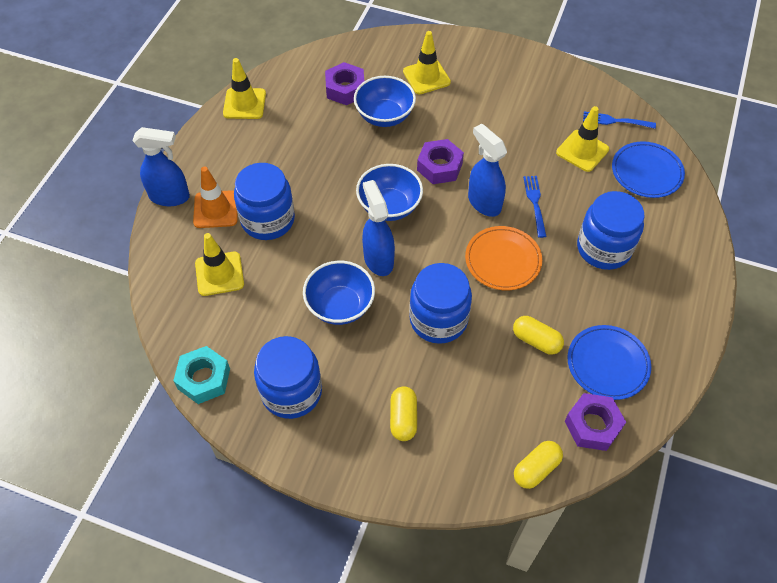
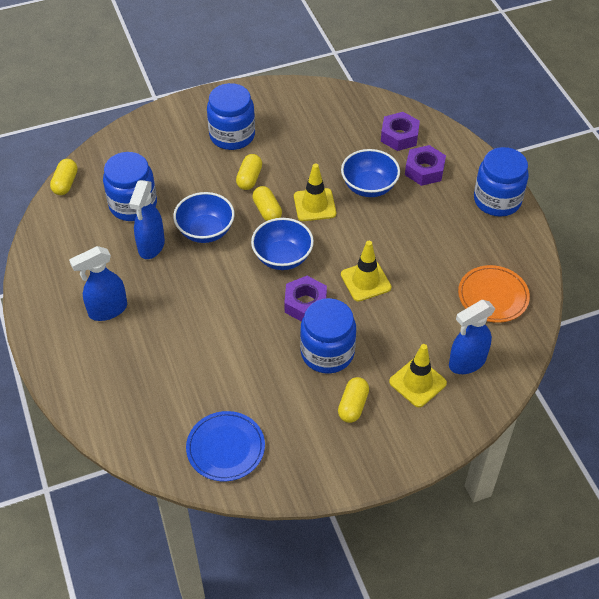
blue fork: [523,176,547,238] [583,111,656,129] = 2 -> none = 0
blue plate: [568,325,651,400] [612,141,685,198] = 2 -> [186,411,265,481] = 1
orange traffic cone: [193,166,238,228] = 1 -> none = 0
turquoise nut: [173,346,230,404] = 1 -> none = 0
yellow capsule: [390,386,417,441] [513,316,564,355] [514,441,563,489] = 3 -> [50,159,78,195] [236,154,262,190] [252,186,282,221] [338,377,369,423] = 4
yellow traffic cone: [195,233,244,296] [223,58,266,119] [403,31,451,94] [556,106,609,172] = 4 -> [294,163,336,221] [341,241,391,302] [389,344,447,407] = 3

